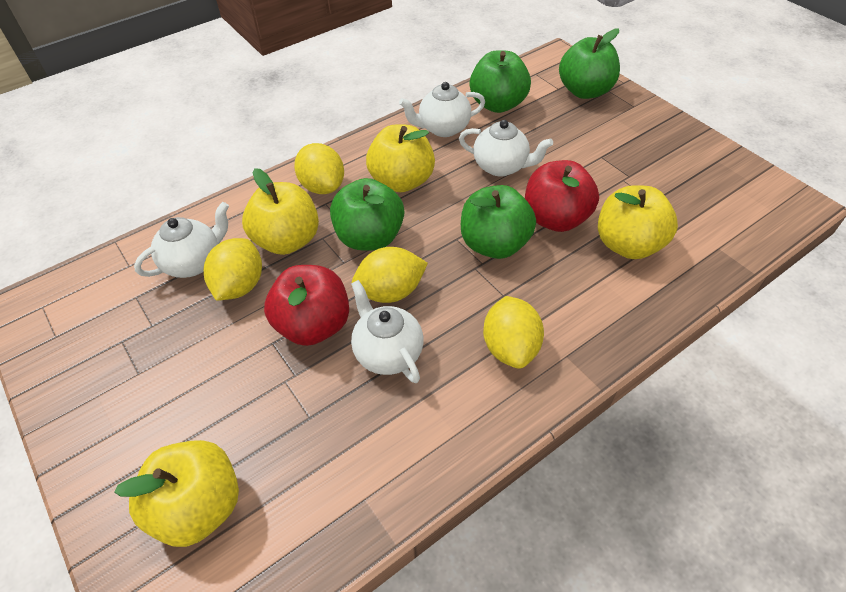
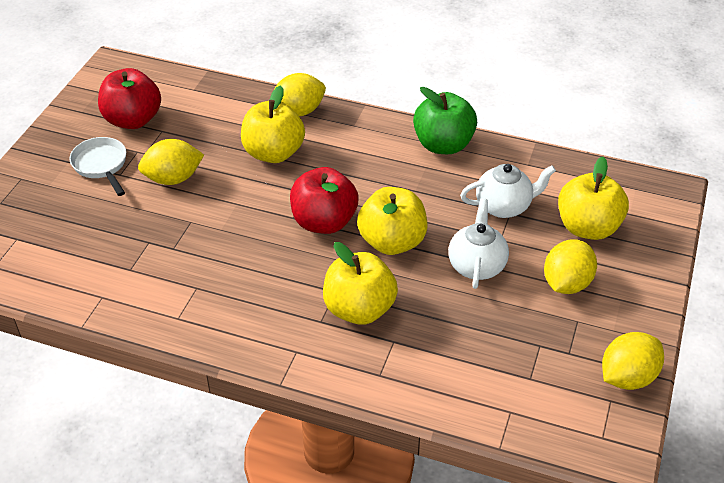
green apple: [330,178,404,251] [461,185,536,259] [470,50,531,113] [559,29,620,99] = 4 -> [413,87,477,154] = 1
white pan: none = 0 -> [69,137,126,196] = 1
white teapot: [134,202,229,278] [351,280,423,383] [399,82,485,137] [459,120,553,177] = 4 -> [448,198,509,289] [460,164,556,218] = 2

